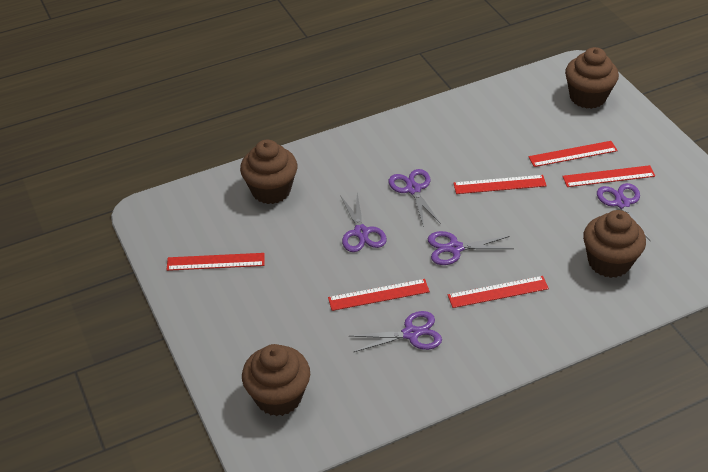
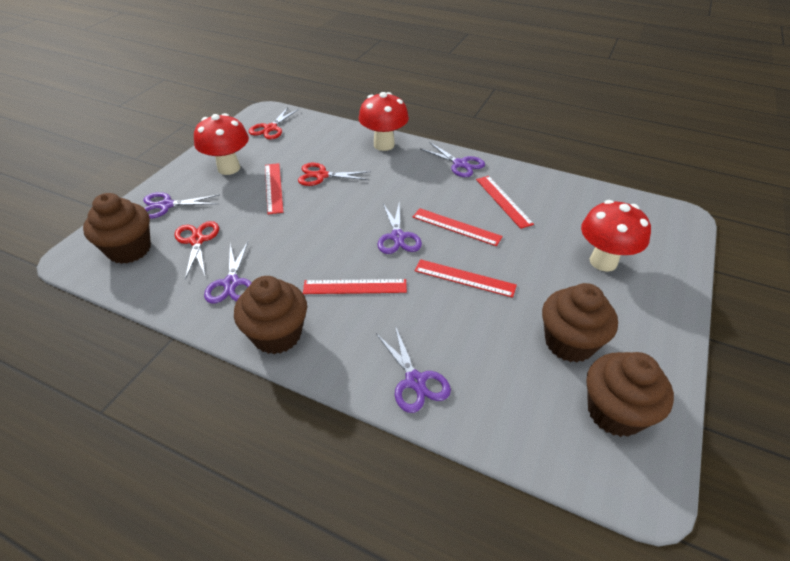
red mushroom: none = 0 -> [194,113,249,175] [359,92,409,151] [581,200,651,272] = 3
red ruler: [167,253,265,271] [328,279,430,311] [448,276,549,308] [453,175,547,194] [528,141,618,167] [562,165,655,187] = 6 -> [265,163,283,214] [303,279,407,294] [413,208,503,246] [414,259,517,298] [476,176,534,229] = 5
red scissors: none = 0 -> [174,221,219,279] [249,107,299,139] [298,163,371,186] = 3

